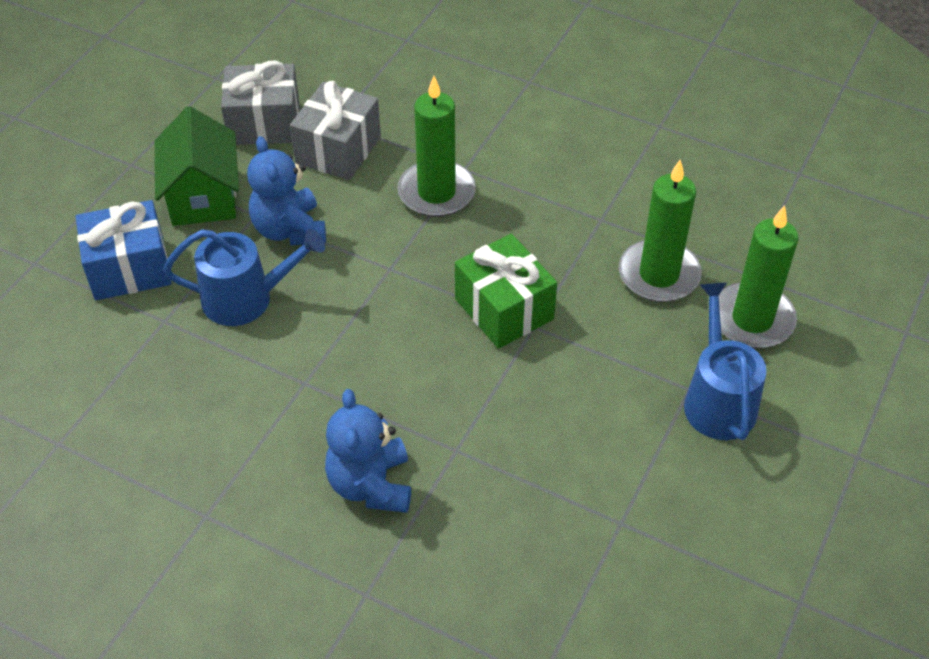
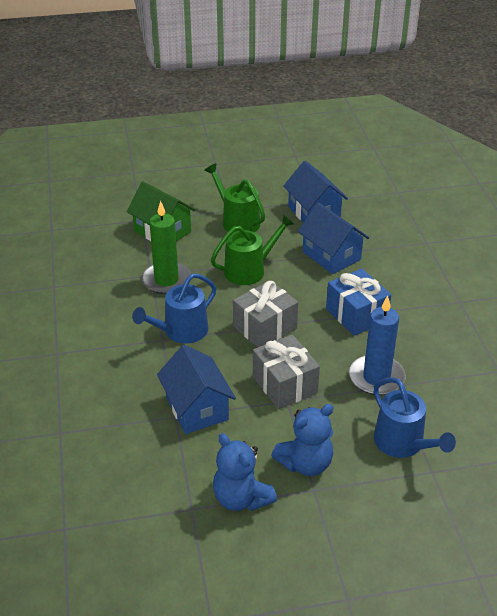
blue candle: none = 0 -> [349,295,406,395] = 1
blue house: none = 0 -> [157,345,236,434] [283,161,348,223] [298,203,369,274] = 3
green candle: [397,76,476,217] [619,160,702,302] [719,205,798,348] = 3 -> [141,201,191,294] = 1
green gift: [455,234,557,349] = 1 -> none = 0
green watering can: none = 0 -> [204,163,265,232] [211,214,294,285] = 2

